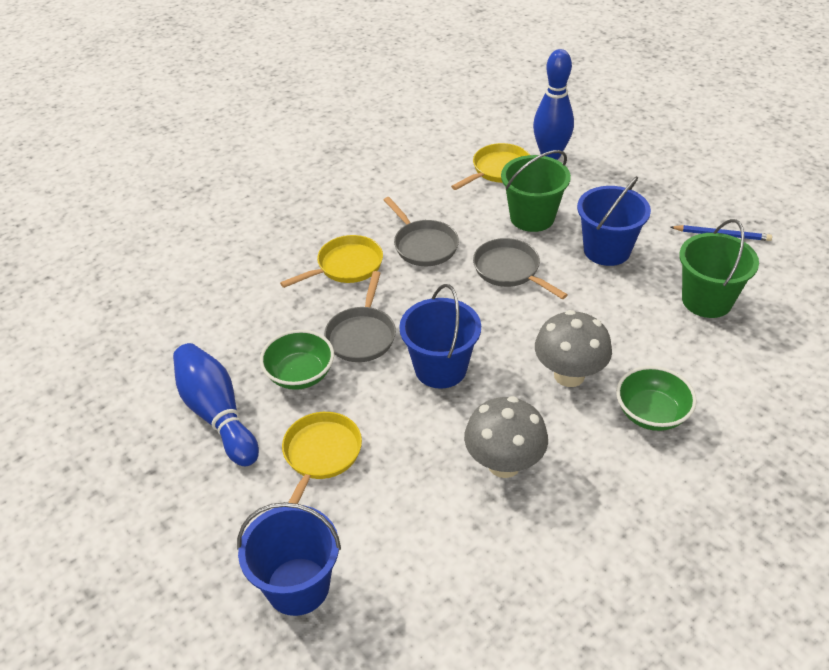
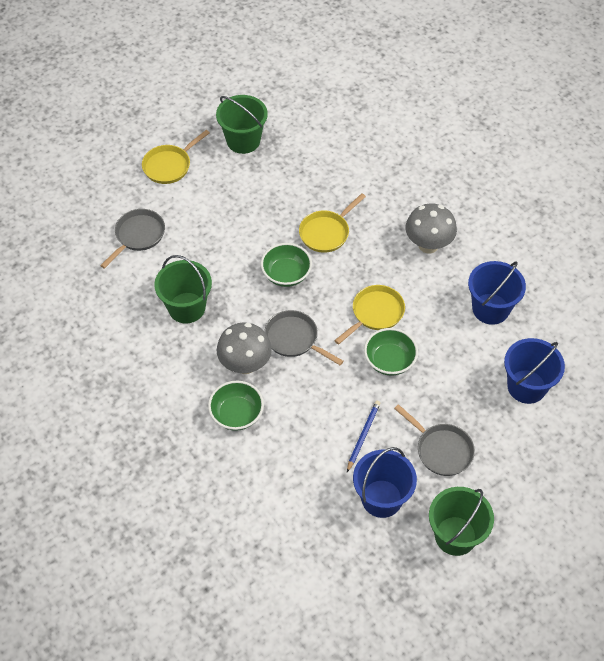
blue bowling pin: [173,343,259,466] [533,49,574,160] = 2 -> none = 0
green bowl: [260,330,334,390] [616,366,697,431] = 2 -> [208,381,264,431] [261,243,312,287] [364,328,418,376] = 3
green bucket: [501,150,571,232] [679,219,759,318] = 2 -> [154,255,212,323] [216,95,268,154] [429,487,494,556] = 3

